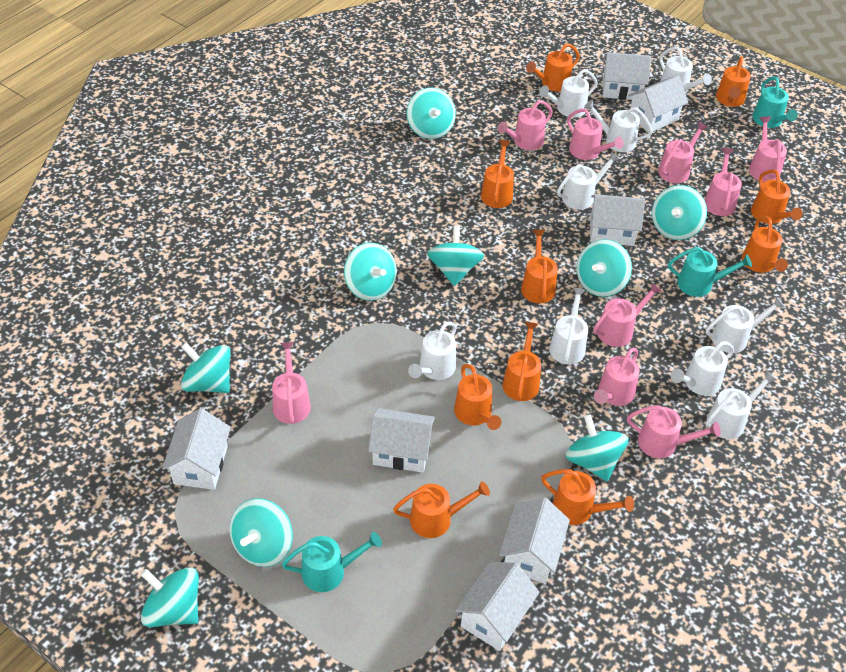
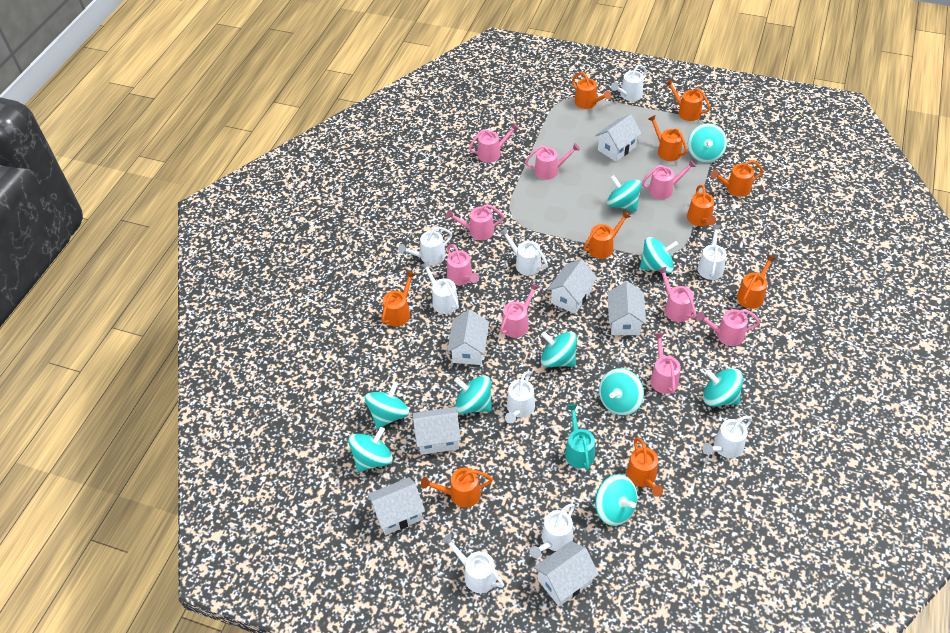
turquoise spinning top: [140,567,199,627] [181,343,231,393] [230,498,293,567] [344,243,397,301] [407,88,456,139] [427,225,484,286] [565,414,629,481] [576,239,632,297] [652,185,707,240] = 9 -> [348,427,393,472] [365,382,409,429] [454,376,492,414] [541,331,577,367] [595,474,637,526] [599,368,644,416] [607,175,641,211] [640,237,678,274] [688,123,727,163] [703,368,743,407] = 10
turquoise watering can: [282,532,382,592] [668,247,752,297] [752,77,798,128] = 3 -> [565,404,595,470] = 1

